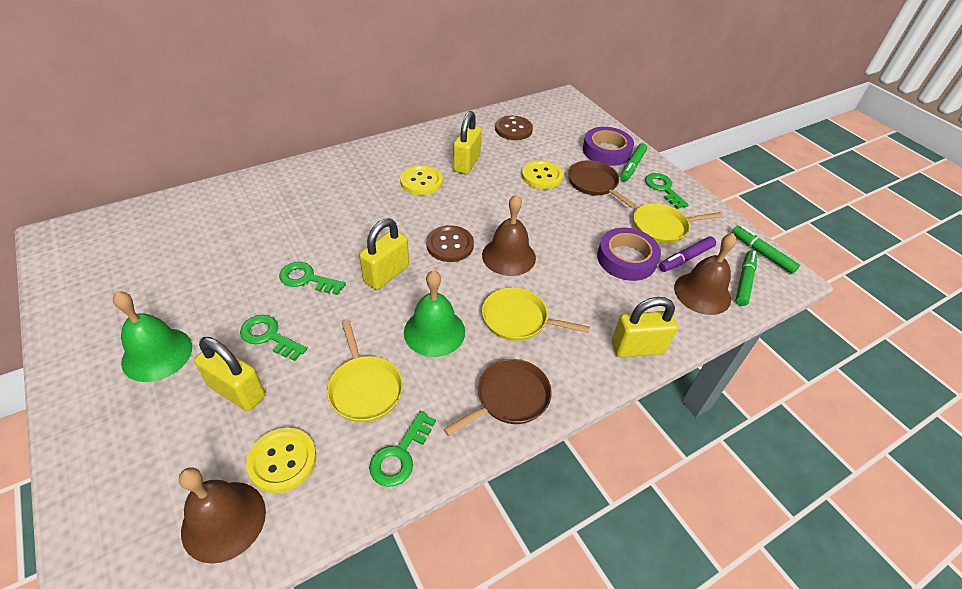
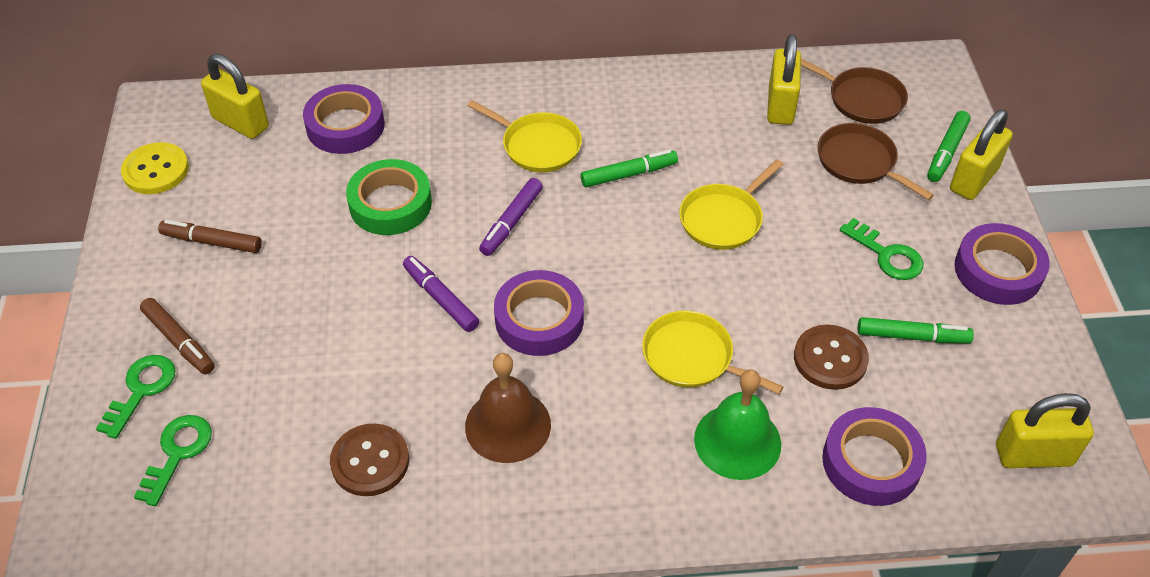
brown bell: [179,467,266,564] [482,194,536,276] [674,233,737,315] = 3 -> [465,353,551,463] = 1
brown marker: none = 0 -> [140,298,215,374] [158,220,262,253] = 2
green bell: [113,291,192,382] [404,270,465,357] = 2 -> [694,370,781,480] = 1
green key: [240,315,307,361] [279,262,346,295] [369,411,436,487] [645,173,689,209] = 4 -> [96,355,176,439] [134,415,212,506] [840,218,923,280] = 3
green tape: none = 0 -> [346,159,432,235] = 1
purple marker: [659,236,716,272] = 1 -> [403,256,479,332] [479,178,543,256] = 2
purple tape: [583,127,634,166] [597,228,661,281] = 2 -> [303,84,385,154] [494,270,584,356] [822,407,927,506] [955,223,1050,305] = 4
yellow button: [246,427,316,493] [400,165,443,195] [522,160,563,189] = 3 -> [121,142,189,194] = 1

